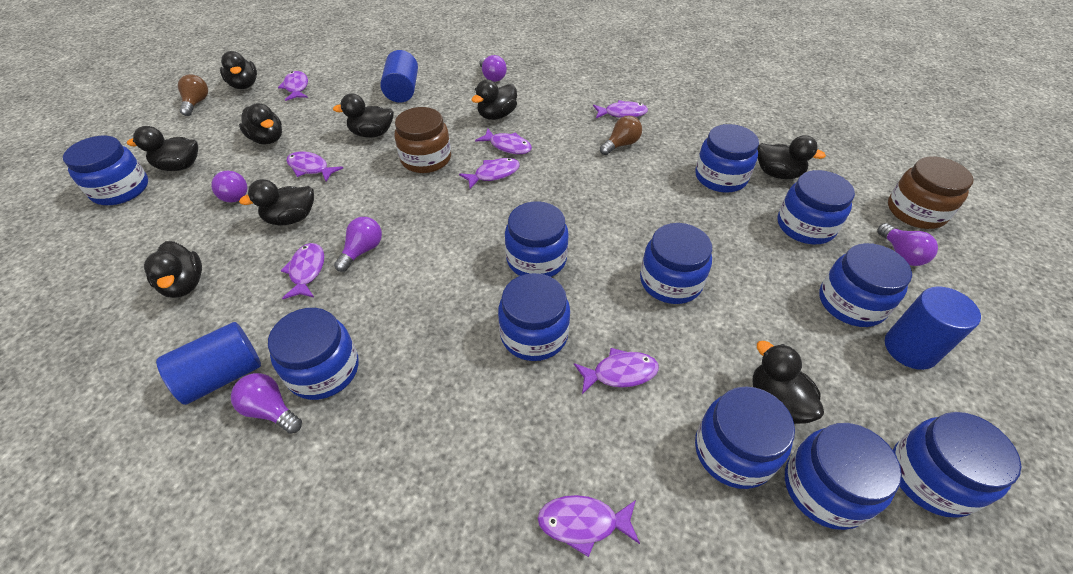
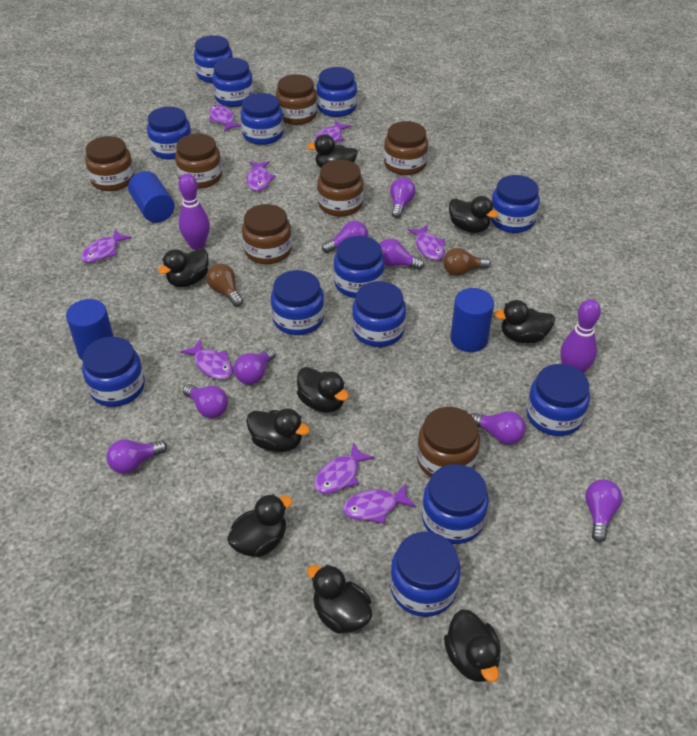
blue jar: [63,136,148,205] [268,308,359,400] [498,273,570,361] [505,201,569,277] [640,223,712,304] [695,124,759,193] [695,386,795,489] [777,170,855,244] [785,423,902,530] [819,243,912,327] [893,412,1021,518] = 11 -> [82,337,145,407] [147,107,192,160] [194,35,233,83] [212,58,254,107] [240,93,284,145] [271,270,324,335] [316,67,357,117] [334,236,385,298] [352,281,406,347] [390,531,461,617] [422,464,489,544] [490,175,540,233] [526,364,590,436] = 13
brown jar: [394,107,451,173] [888,156,974,229] = 2 -> [85,136,134,191] [175,133,222,188] [242,204,292,264] [276,74,317,125] [317,160,364,217] [384,121,428,175] [417,407,480,477] = 7
purple bowling pin: none = 0 -> [178,173,210,250] [560,299,601,374] = 2
purple light bulb: [211,171,248,202] [231,373,302,434] [334,217,382,272] [479,55,507,82] [877,223,938,266] = 5 -> [106,439,167,474] [183,384,228,418] [234,348,276,385] [322,221,368,253] [380,239,424,270] [390,178,416,218] [471,411,526,445] [585,479,622,543] = 8

